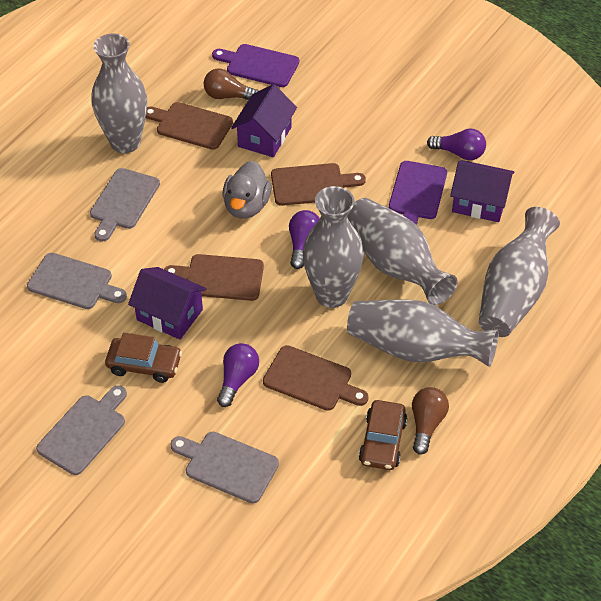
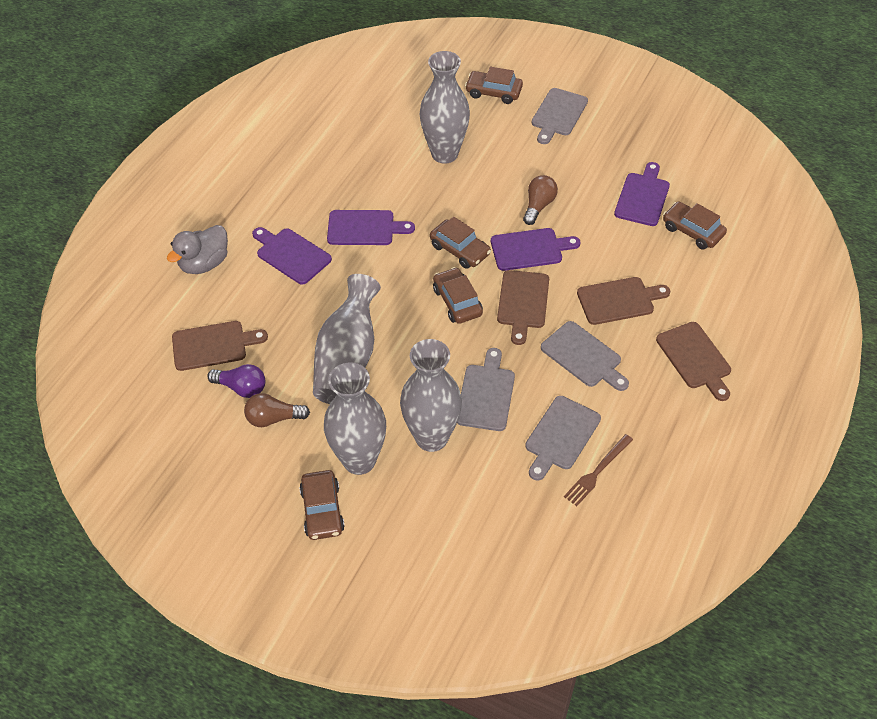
brown car: [105,333,182,383] [359,400,407,470] = 2 -> [299,470,345,540] [430,217,491,269] [433,267,483,324] [465,67,523,104] [663,201,727,249] = 5
brown fork: none = 0 -> [564,434,633,506] = 1
grey vase: [91,34,147,153] [303,186,364,308] [347,198,458,305] [347,299,498,367] [479,207,560,337] = 5 -> [313,274,381,404] [324,362,386,475] [400,339,462,452] [420,51,470,163] = 4
purple cutting board: [212,44,299,87] [389,161,447,225] = 2 -> [252,227,332,284] [327,210,415,245] [491,228,580,271] [614,162,670,226] = 4
purple house: [128,267,207,340] [231,84,297,157] [450,160,515,222] = 3 -> none = 0
purple light bulb: [217,343,259,407] [289,210,320,269] [427,128,486,160] = 3 -> [207,364,265,398] = 1

